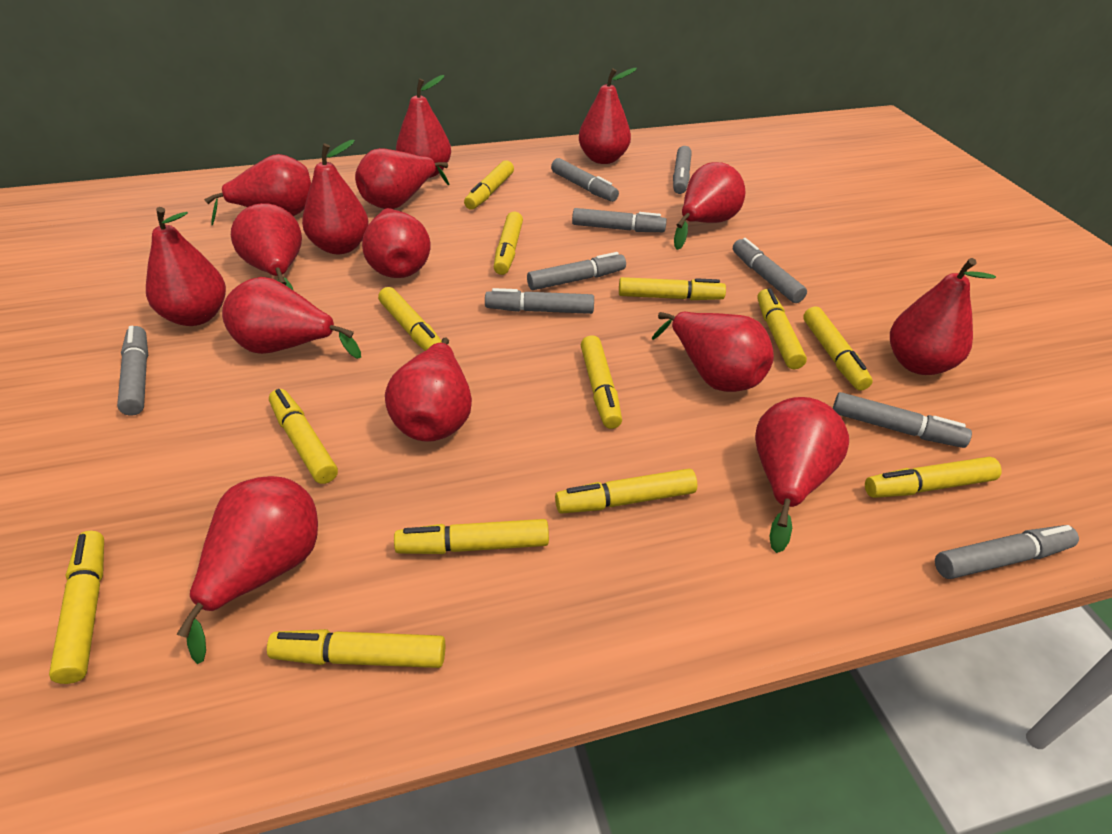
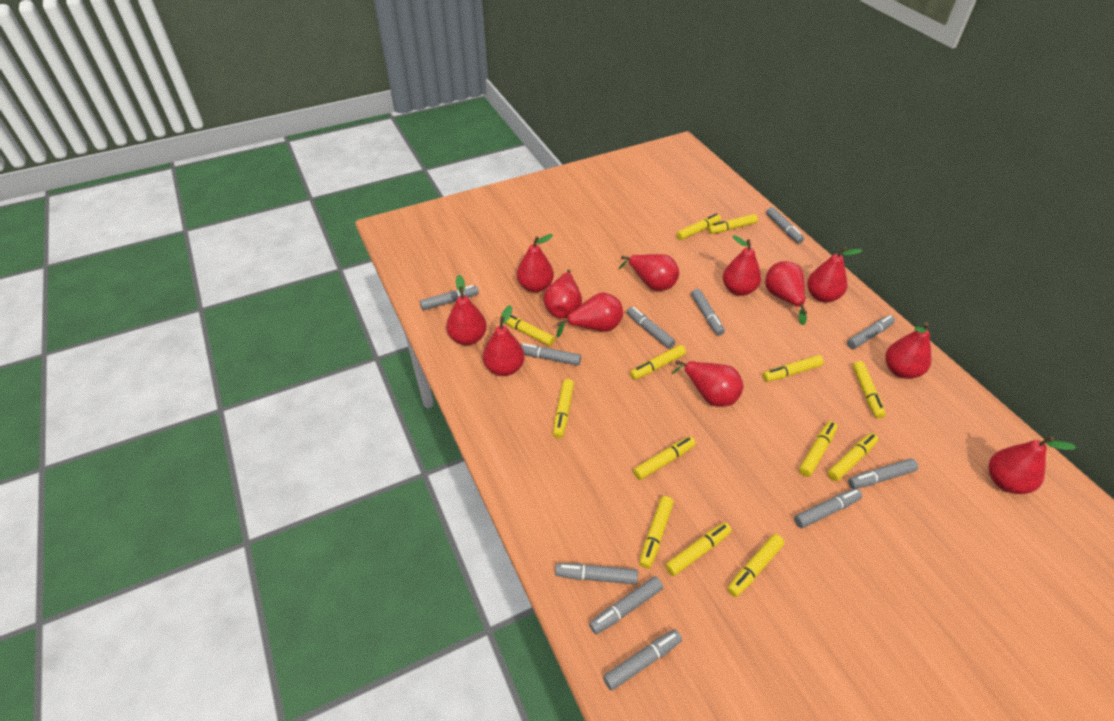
grey marker: [117,326,148,416] [485,288,594,314] [527,252,626,290] [551,158,619,202] [572,208,667,232] [673,146,692,194] [733,238,807,303] [833,392,972,448] [935,525,1079,579] = 9 -> [420,285,479,310] [520,343,581,366] [555,563,638,585] [589,576,663,634] [603,629,682,691] [627,307,675,349] [691,289,725,336] [766,207,804,244] [794,488,862,528] [847,315,895,349] [848,459,918,489] = 11
red pear: [146,207,226,326] [176,476,318,664] [204,154,311,226] [222,277,361,359] [231,203,302,291] [302,140,369,254] [355,148,450,209] [362,208,431,278] [385,337,472,442] [396,75,451,178] [579,68,637,164] [652,312,774,392] [674,162,745,250] [755,397,849,553] [890,258,996,375] = 15 -> [446,275,487,345] [483,305,525,376] [517,234,554,293] [543,270,582,319] [556,292,623,338] [619,254,679,291] [672,360,744,407] [723,235,761,296] [765,261,807,325] [807,247,863,303] [886,322,932,379] [989,436,1076,494] = 12

